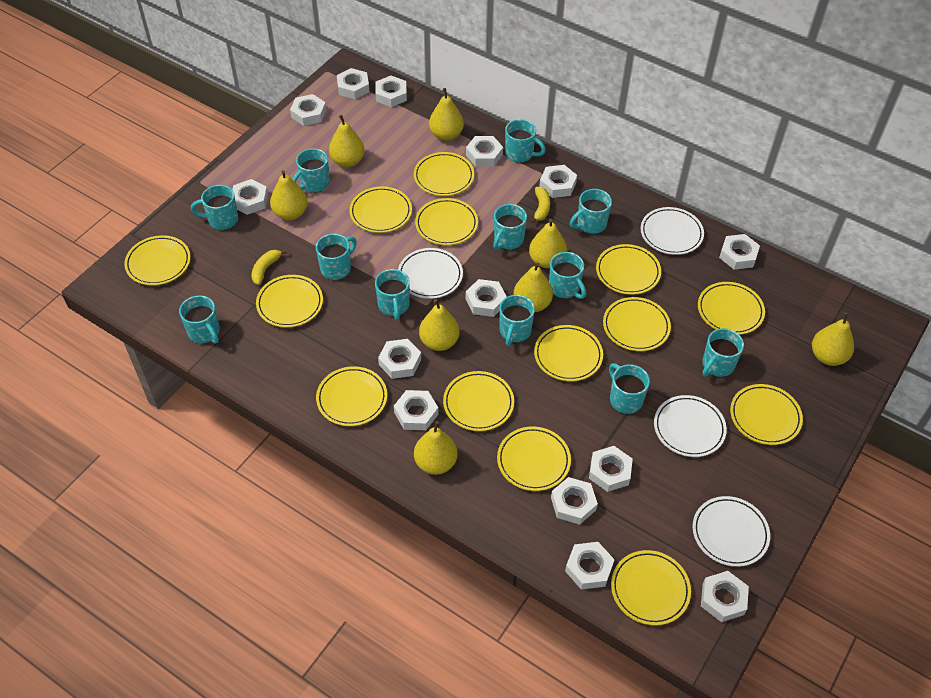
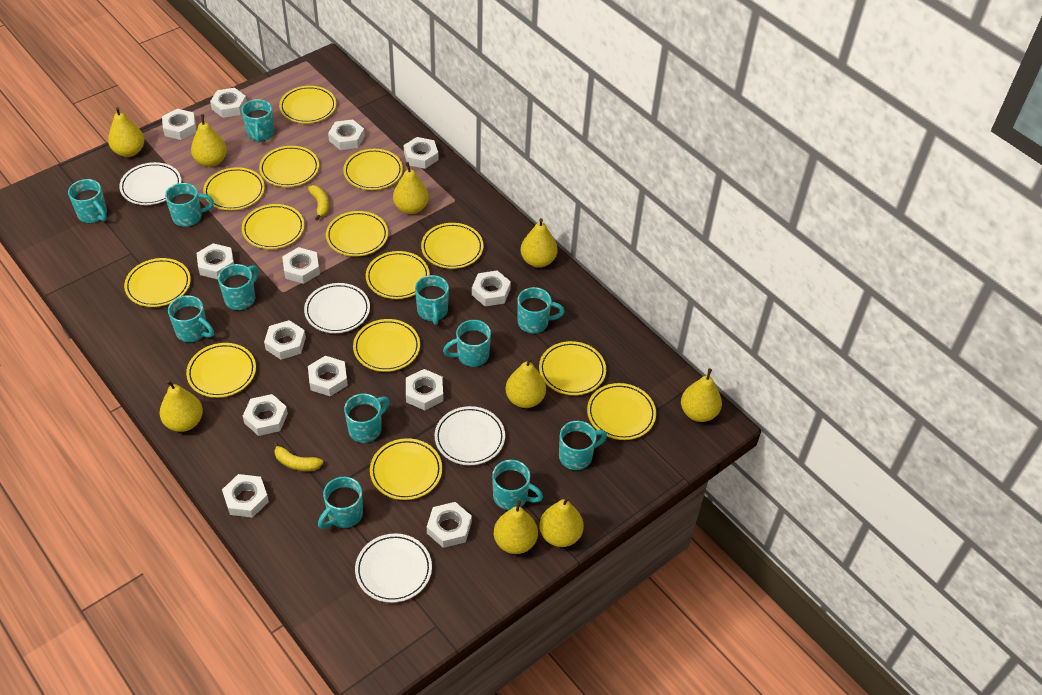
white nut: [232,179,268,215] [290,94,326,126] [337,68,369,99] [375,76,407,107] [378,339,421,379] [394,390,438,430] [466,136,503,167] [466,279,507,317] [539,165,577,198] [551,477,598,525] [565,542,615,590] [589,446,633,492] [701,571,749,622] [719,234,760,270] = 14 -> [162,109,197,140] [196,243,234,279] [210,88,247,118] [222,474,269,518] [243,394,288,436] [264,320,306,360] [282,247,320,284] [308,356,348,396] [328,119,365,150] [404,137,439,169] [406,369,443,410] [427,502,472,548] [472,271,511,307] = 13
yellow pear: [270,170,308,220] [329,115,365,167] [414,421,458,475] [419,299,459,351] [429,88,464,141] [513,263,553,312] [529,219,567,268] [812,312,854,366] = 8 -> [108,107,144,157] [160,380,203,432] [191,114,227,167] [393,162,429,214] [494,500,538,554] [505,357,546,408] [521,218,558,268] [539,496,584,547] [681,369,722,422] = 9

